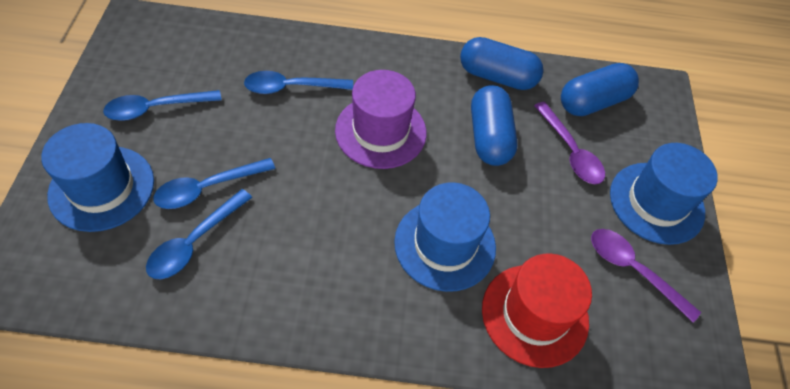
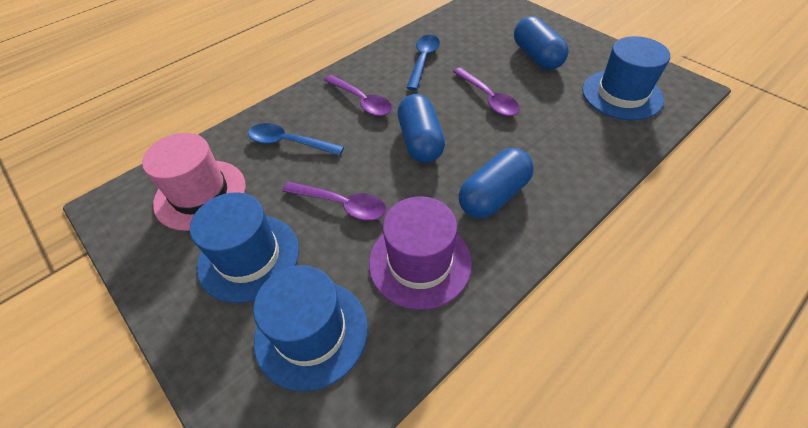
blue spoon: [103,90,222,121] [146,189,252,279] [153,158,275,209] [244,71,353,94] = 4 -> [248,123,344,156] [406,35,440,90] = 2
pink hat: none = 0 -> [142,133,246,231] = 1
purple spoon: [534,102,605,184] [591,229,701,323] = 2 -> [282,182,386,220] [324,75,392,116] [453,68,520,116] = 3
red hat: [482,253,592,368] = 1 -> none = 0

